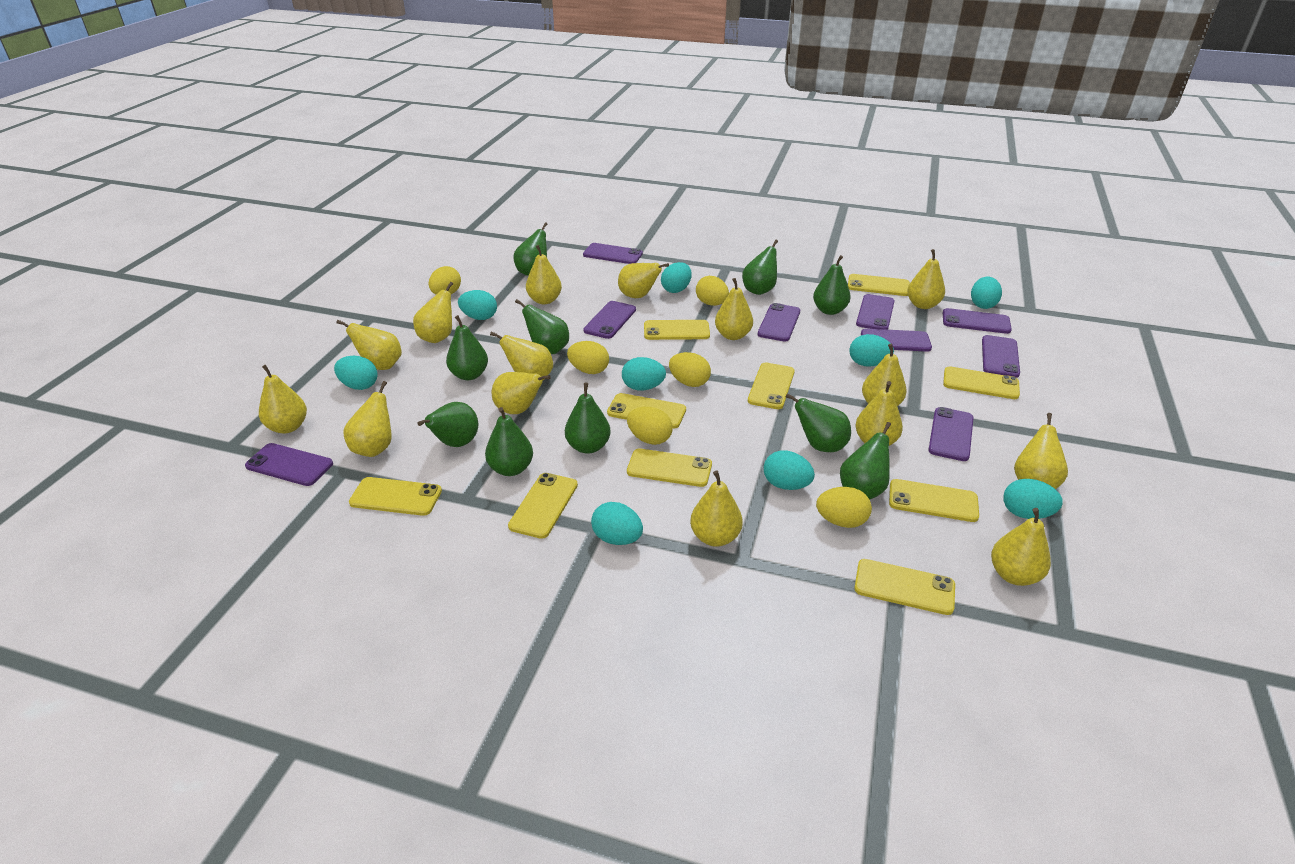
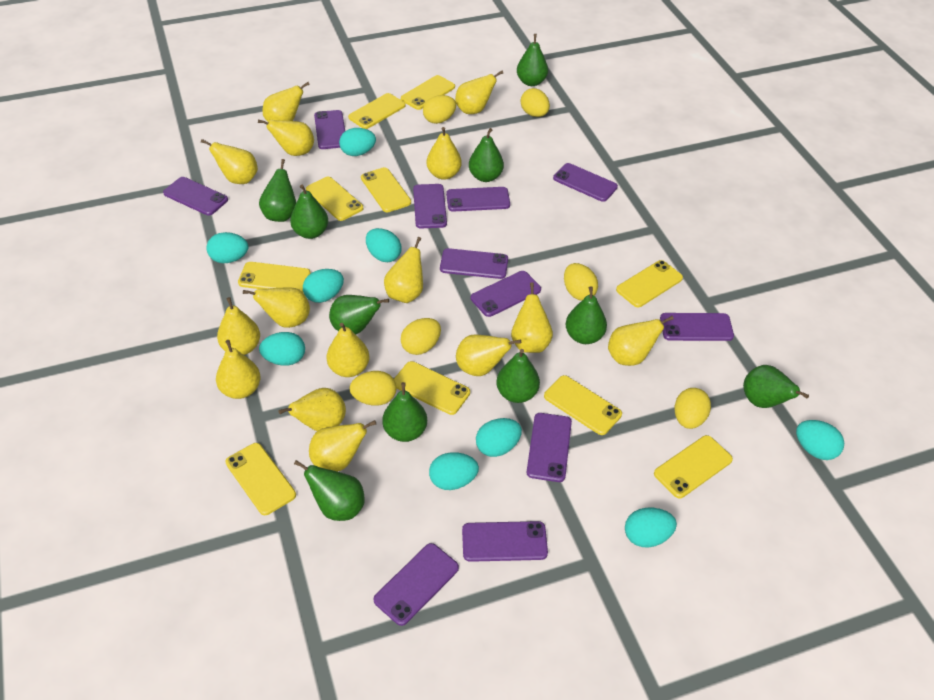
purple phone: [245,443,333,486] [583,243,643,264] [583,301,636,339] [758,303,800,341] [856,294,895,330] [861,329,932,352] [929,407,974,461] [943,308,1012,334] [982,335,1020,378] = 9 -> [163,177,228,215] [314,110,345,149] [374,543,459,626] [413,184,447,228] [440,248,508,279] [446,187,510,212] [462,521,548,562] [471,271,541,317] [527,413,572,482] [553,163,618,202] [660,313,734,341] = 11

